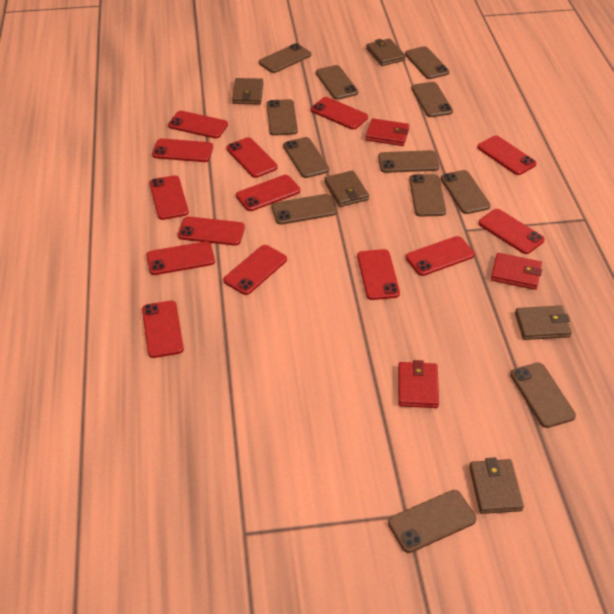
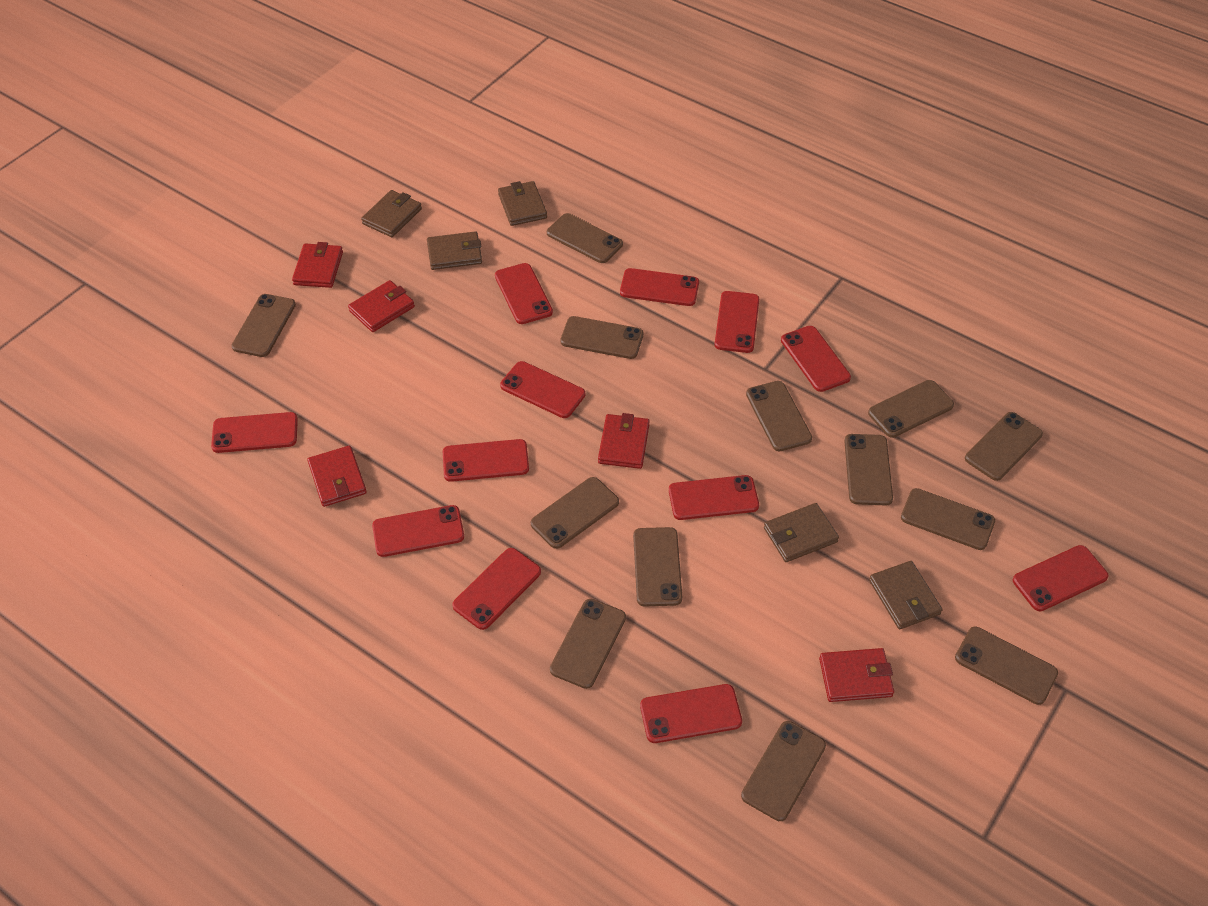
brown phone: [259,43,311,73] [267,99,298,136] [271,194,337,225] [283,137,329,178] [316,65,358,100] [378,150,439,173] [388,490,476,553] [405,46,449,79] [409,174,446,217] [411,82,453,117] [441,170,490,214] [510,363,576,428] = 12 -> [231,294,296,357] [531,477,619,549] [547,213,623,263] [550,599,626,689] [560,316,643,359] [633,527,682,606] [741,721,826,821] [746,381,812,451] [844,434,893,505] [868,380,954,438] [901,488,995,550] [955,627,1058,705] [965,412,1043,481] = 13
red phone: [142,301,184,358] [146,241,215,275] [149,175,189,220] [152,138,213,162] [168,111,228,139] [178,216,245,246] [223,245,287,295] [226,137,278,178] [236,175,300,211] [311,97,368,130] [357,249,400,300] [406,236,475,276] [477,136,537,175] [478,209,545,254] = 14 -> [211,412,298,453] [372,505,464,557] [443,439,529,482] [452,548,541,630] [495,263,553,324] [500,361,585,418] [620,268,699,306] [640,684,742,743] [669,475,759,520] [714,291,759,353] [781,326,851,392] [1013,545,1108,611] = 12
red wallet: [366,118,410,146] [398,360,439,408] [491,253,542,290] = 3 -> [292,242,343,288] [307,446,367,507] [348,280,415,332] [598,413,650,469] [819,648,894,702] = 5

